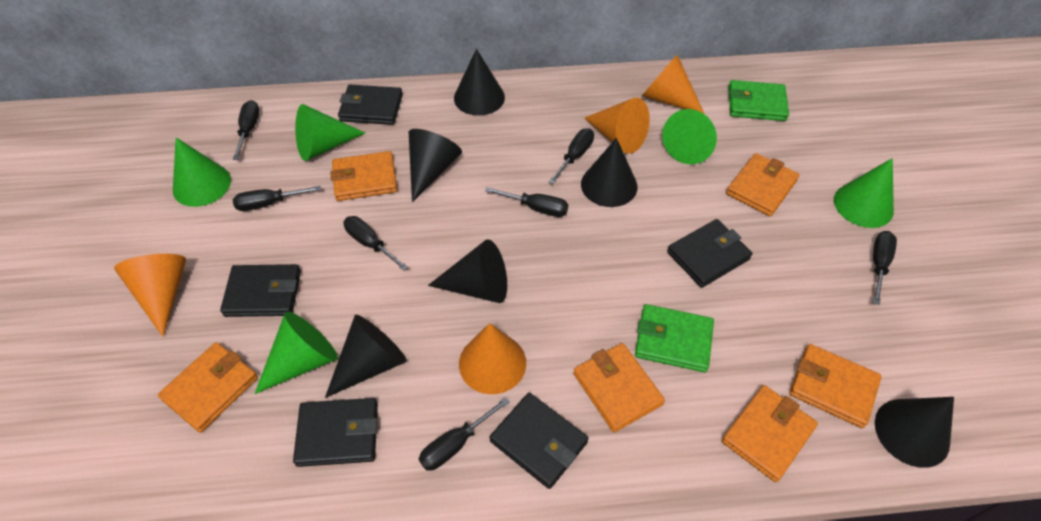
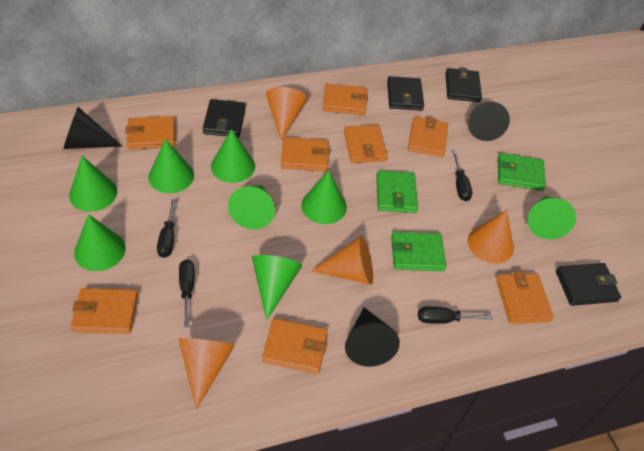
black cone: [325,315,407,398] [409,129,462,203] [428,239,507,303] [454,49,505,116] [581,138,637,207] [875,397,954,468] = 6 -> [63,107,122,149] [345,307,400,367] [468,102,510,141] = 3
black screwdriver: [233,100,260,160] [233,186,321,211] [343,216,409,271] [419,397,510,471] [485,187,568,217] [549,128,594,184] [873,231,897,305] = 7 -> [157,199,176,258] [179,259,195,327] [418,306,493,324] [453,152,473,201] = 4
black wallet: [220,264,301,317] [293,398,378,467] [338,85,403,125] [490,393,589,489] [667,219,752,288] = 5 -> [203,99,246,137] [387,76,424,111] [445,67,482,102] [556,263,621,306] = 4
green cone: [173,138,231,207] [255,312,338,394] [295,104,365,161] [662,109,717,164] [834,158,894,228] = 5 -> [69,156,117,211] [74,214,126,271] [148,139,194,193] [211,129,255,183] [228,185,275,229] [252,255,302,320] [301,170,347,224] [527,196,576,239] = 8
green wallet: [635,304,714,372] [728,80,789,121] = 2 -> [376,170,418,213] [391,232,446,271] [498,153,546,191] = 3
orange wallet: [158,342,258,433] [330,151,397,201] [574,343,665,432] [722,385,818,482] [726,153,799,216] [790,344,882,428] = 6 -> [71,288,138,334] [125,116,175,149] [262,318,328,374] [281,137,330,171] [323,84,368,115] [344,125,388,163] [408,117,448,157] [496,271,554,324] = 8

